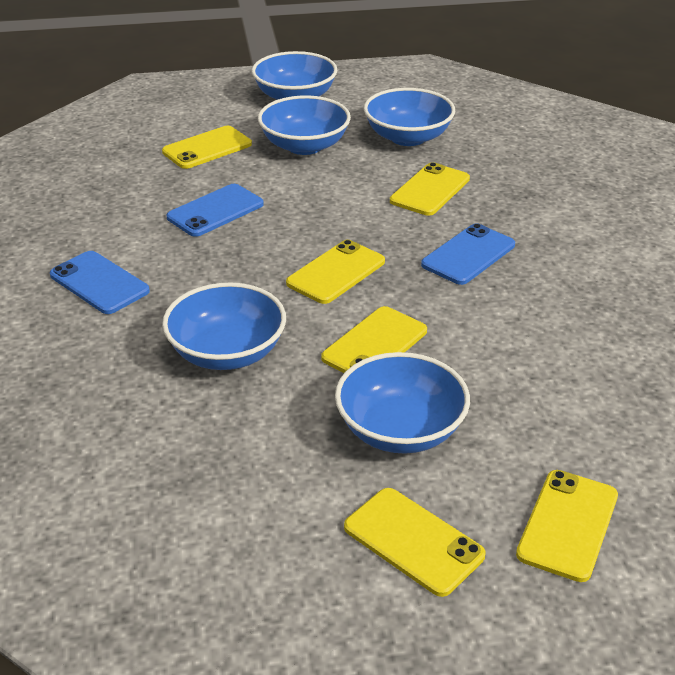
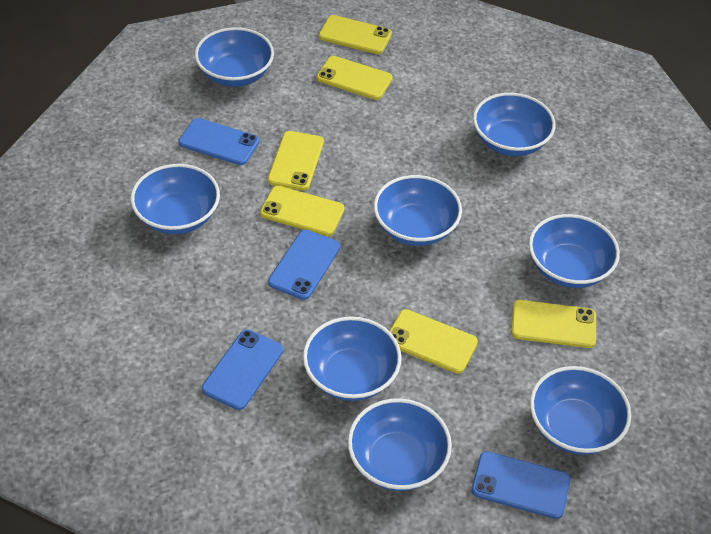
blue bowl: [162,283,286,370] [252,51,337,100] [258,95,351,155] [335,352,470,454] [364,88,455,146] = 5 -> [131,164,220,235] [195,27,274,87] [303,316,402,401] [348,398,452,491] [374,175,462,246] [473,93,556,156] [529,214,620,288] [530,366,631,455] = 8
blue phone: [50,251,150,314] [166,184,264,237] [421,223,515,285] = 3 -> [178,118,260,165] [202,329,283,410] [268,230,340,300] [471,451,570,519] = 4

